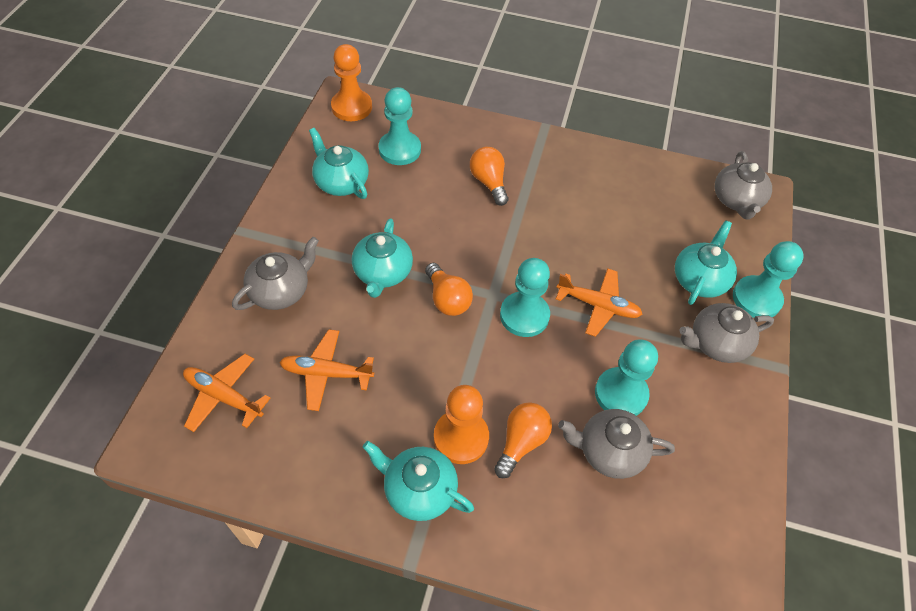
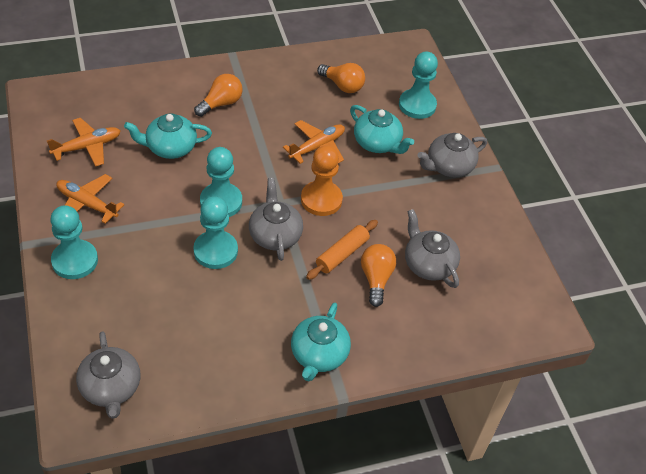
orange pawn: [331,44,372,121] [434,385,489,464] = 2 -> [301,145,343,216] = 1
orange rolling pin: none = 0 -> [306,220,378,280] = 1
turquoise teapot: [309,128,369,199] [352,218,413,298] [363,441,474,521] [675,221,737,305] = 4 -> [124,113,212,159] [291,303,351,381] [350,105,414,154] = 3

